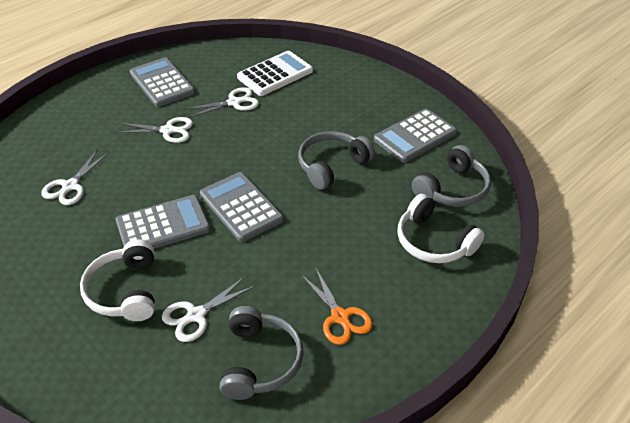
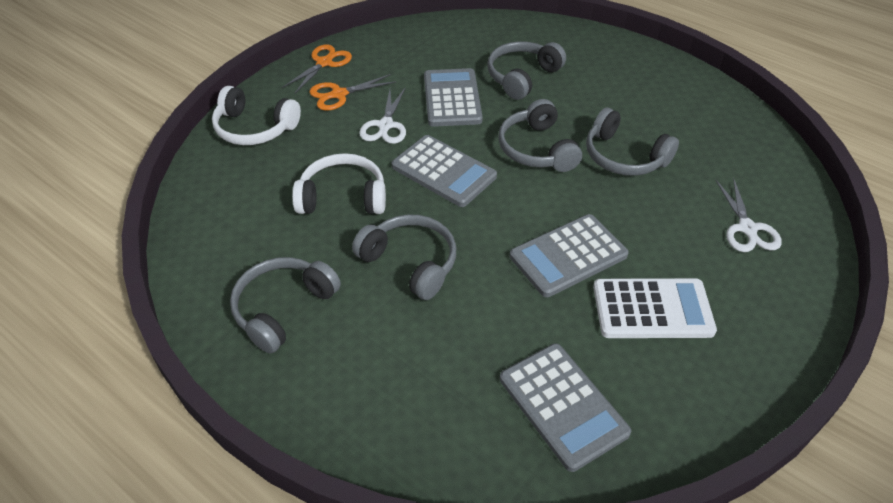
grey headphones: [219,306,304,400] [298,131,375,190] [412,145,491,207] = 3 -> [230,257,341,353] [352,215,456,300] [488,41,566,100] [498,99,582,172] [586,108,679,176] = 5
orange scissors: [301,267,373,345] = 1 -> [282,44,352,93] [309,74,397,111] = 2
white scissors: [41,149,109,205] [115,117,193,143] [162,276,255,342] [184,87,259,118] = 4 -> [359,87,406,144] [716,177,782,252] = 2

